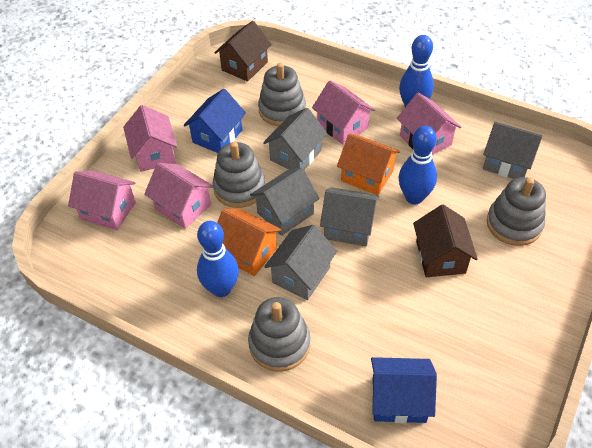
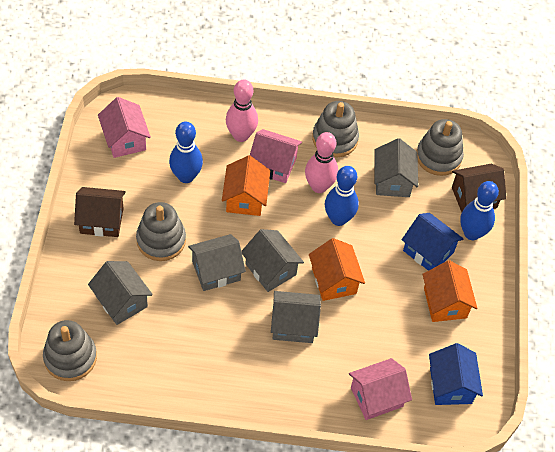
orange house: [217,208,282,276] [337,133,400,195] = 2 -> [222,155,270,216] [309,238,365,301] [422,260,477,322] = 3
pink bowling pin: none = 0 -> [226,80,258,142] [305,132,338,193] = 2
pink house: [68,171,136,230] [123,105,178,172] [144,163,214,229] [312,81,375,145] [397,93,461,155] = 5 -> [98,97,151,158] [250,129,302,183] [349,358,412,420] = 3

